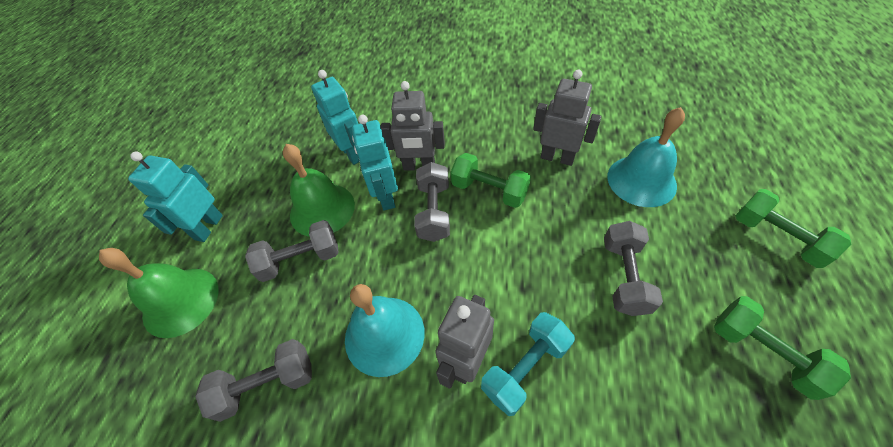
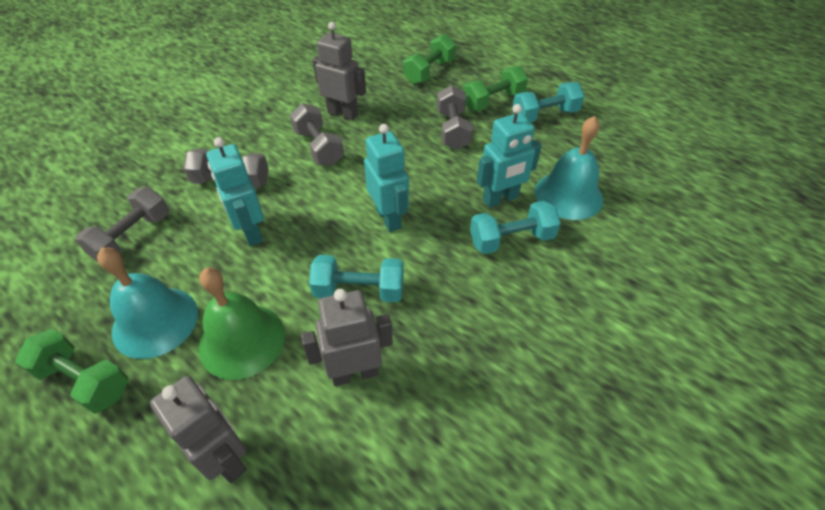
green bell: [99,248,219,338] [283,144,355,237] = 2 -> [199,268,285,380] = 1
turquoise dumbbell: [481,312,575,416] = 1 -> [309,255,404,302] [470,201,561,254] [512,82,584,122] = 3

